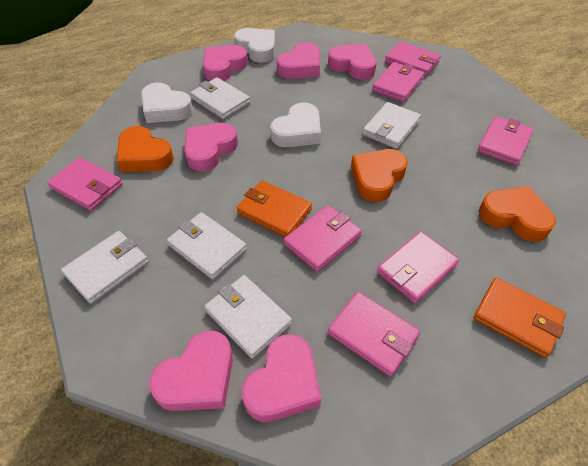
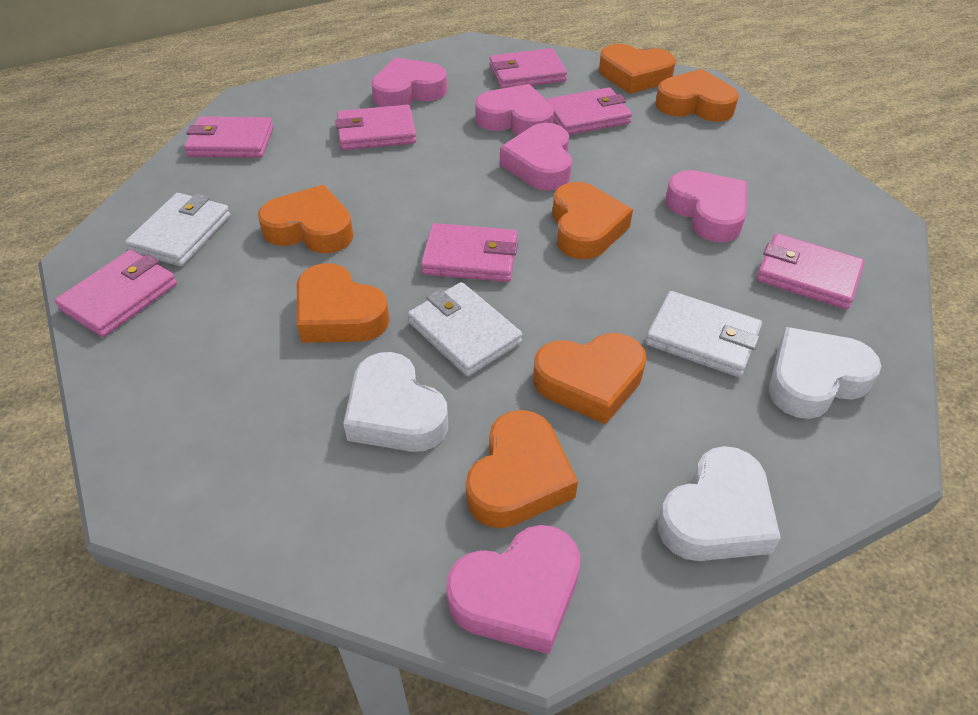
orange heart: [117,126,174,172] [351,149,408,202] [479,186,556,242] = 3 -> [258,185,354,253] [297,263,390,343] [466,410,578,528] [533,333,647,425] [552,182,633,259] [599,44,676,94] [655,69,739,122] = 7
orange wallet: [237,180,312,237] [474,277,566,358] = 2 -> none = 0
pink heart: [149,330,233,411] [185,123,238,171] [203,45,248,81] [242,334,321,422] [277,42,320,79] [328,44,377,79] = 6 -> [371,58,447,107] [446,525,580,655] [475,84,554,136] [500,123,572,191] [665,170,747,242] = 5
white wallet: [61,231,149,304] [167,212,247,280] [190,77,250,119] [204,275,292,359] [362,102,421,149] = 5 -> [125,193,231,266] [408,282,522,376] [645,291,762,377] = 3

